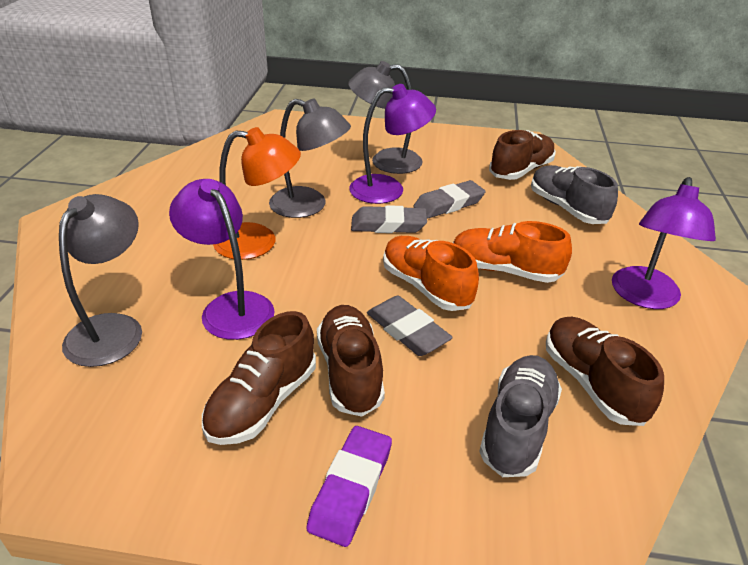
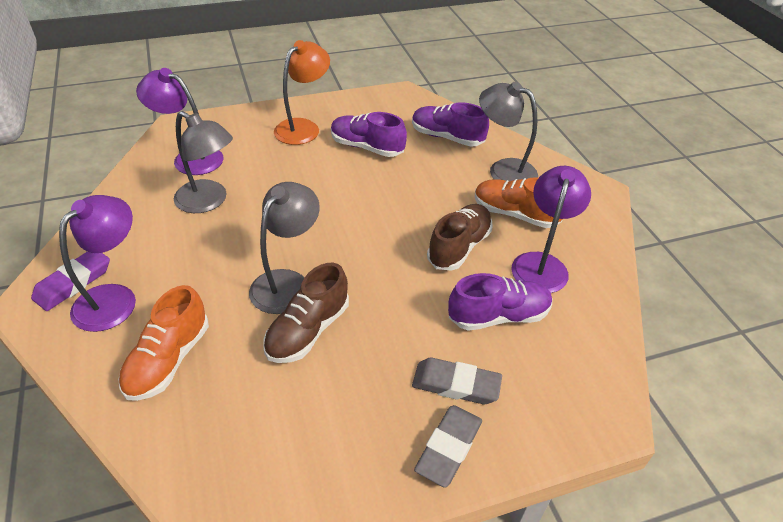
brown shoe: [202,311,316,445] [317,305,385,417] [489,130,556,180] [546,317,664,426] = 4 -> [263,263,349,363] [427,204,492,270] = 2
grey eraser: [351,205,427,233] [367,296,453,356] [414,180,486,218] = 3 -> [412,358,502,404] [414,405,482,488] = 2
grey shoe: [479,355,562,477] [531,165,618,224] = 2 -> none = 0
purple shoe: none = 0 -> [331,112,407,157] [412,102,489,147] [448,273,552,331] = 3

